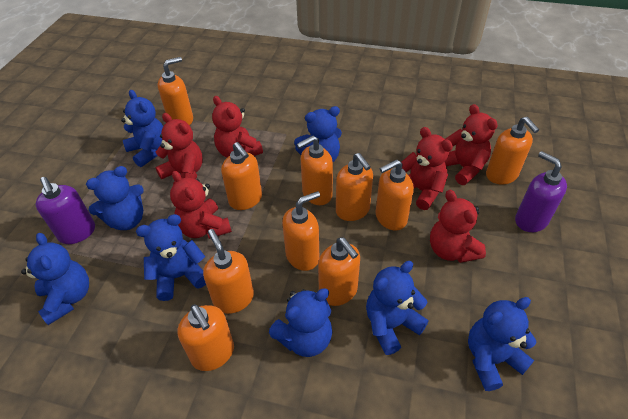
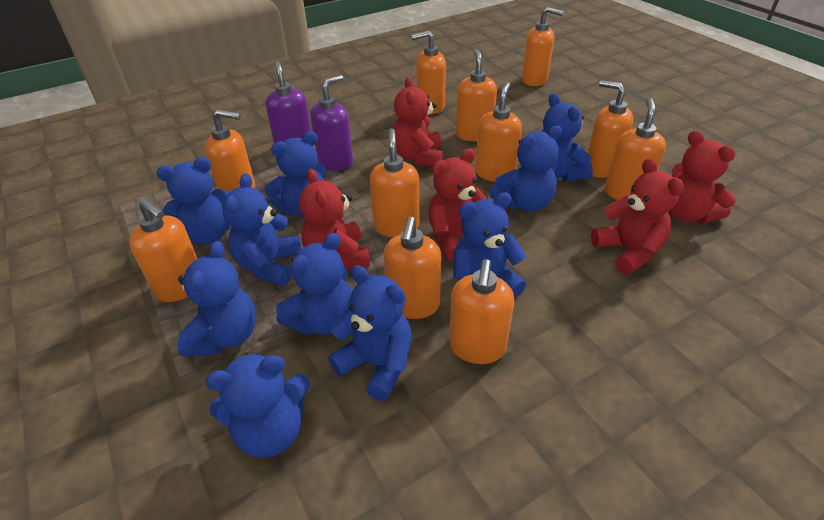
blue teddy bear: [21,233,89,325] [86,166,144,230] [121,90,163,167] [136,214,206,301] [269,288,332,357] [294,106,342,162] [366,261,429,355] [468,297,536,391] = 8 -> [157,157,230,244] [178,241,256,357] [206,352,310,458] [222,173,301,286] [265,131,327,218] [276,233,352,335] [328,265,412,401] [453,192,526,298] [490,125,562,212] [542,93,593,182] = 10
orange soap dispenser: [158,57,193,125] [177,304,234,371] [203,229,254,314] [221,142,262,210] [282,191,320,271] [297,135,333,205] [318,238,360,306] [336,153,373,221] [376,159,414,231] [486,117,539,184] = 10 -> [129,198,197,302] [205,109,256,191] [370,128,420,237] [384,216,441,319] [411,30,446,114] [449,259,514,364] [456,49,497,141] [475,82,522,182] [522,7,564,86] [587,80,633,178] [605,98,666,200] = 11
red teddy bear: [155,113,203,184] [170,171,232,239] [212,96,263,157] [402,127,453,210] [430,190,486,263] [445,104,498,185] = 6 -> [299,169,370,269] [393,77,443,166] [428,149,488,261] [591,158,684,275] [668,130,736,224] = 5

